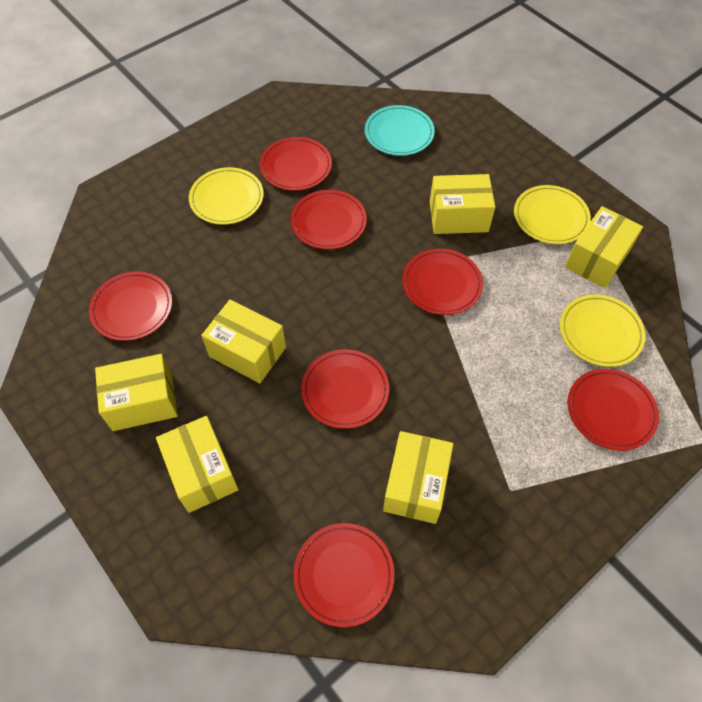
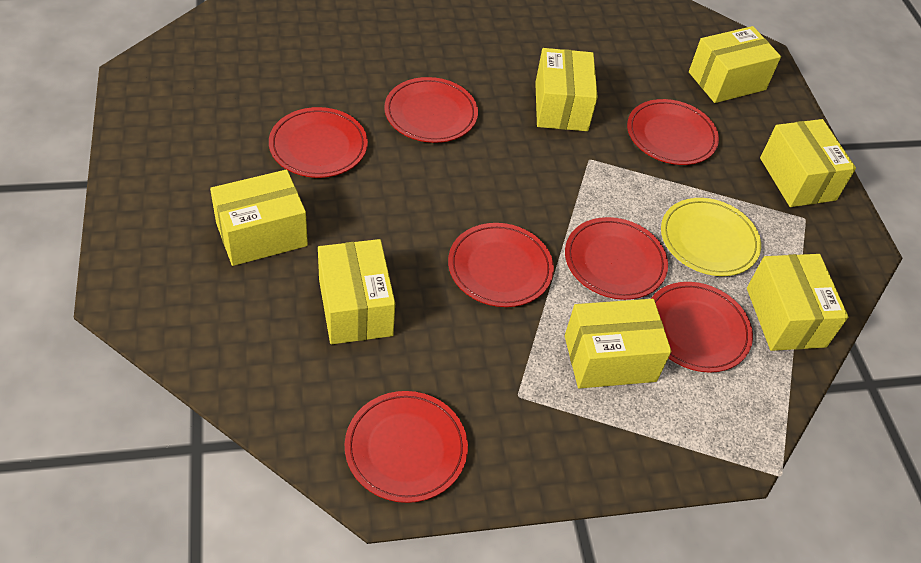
turquoise plate: [365,105,435,156] = 1 -> none = 0
yellow box: [95,354,178,431] [156,416,239,513] [201,300,286,383] [383,431,453,524] [430,174,495,234] [565,206,643,288] = 6 -> [210,170,308,266] [318,239,395,344] [535,48,598,131] [565,299,671,389] [689,26,781,103] [747,254,848,351] [760,119,856,207] = 7
yellow plate: [189,167,264,225] [514,185,591,244] [560,295,646,367] = 3 -> [661,198,761,276] = 1

